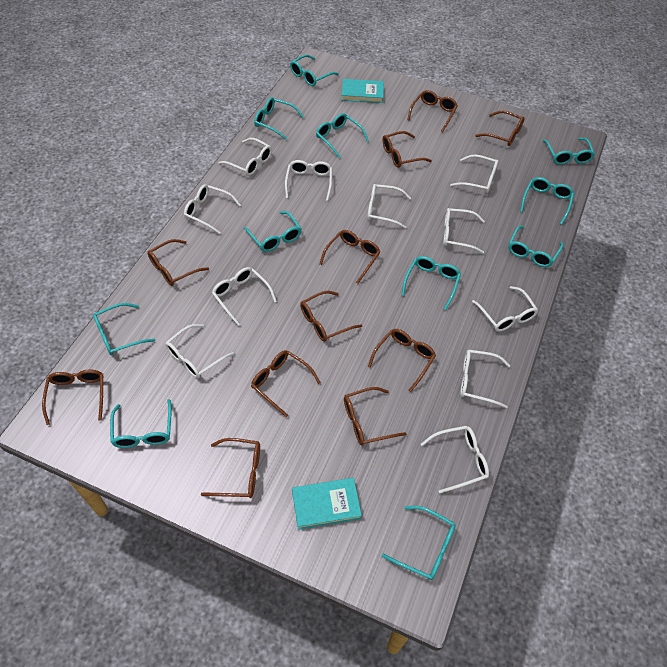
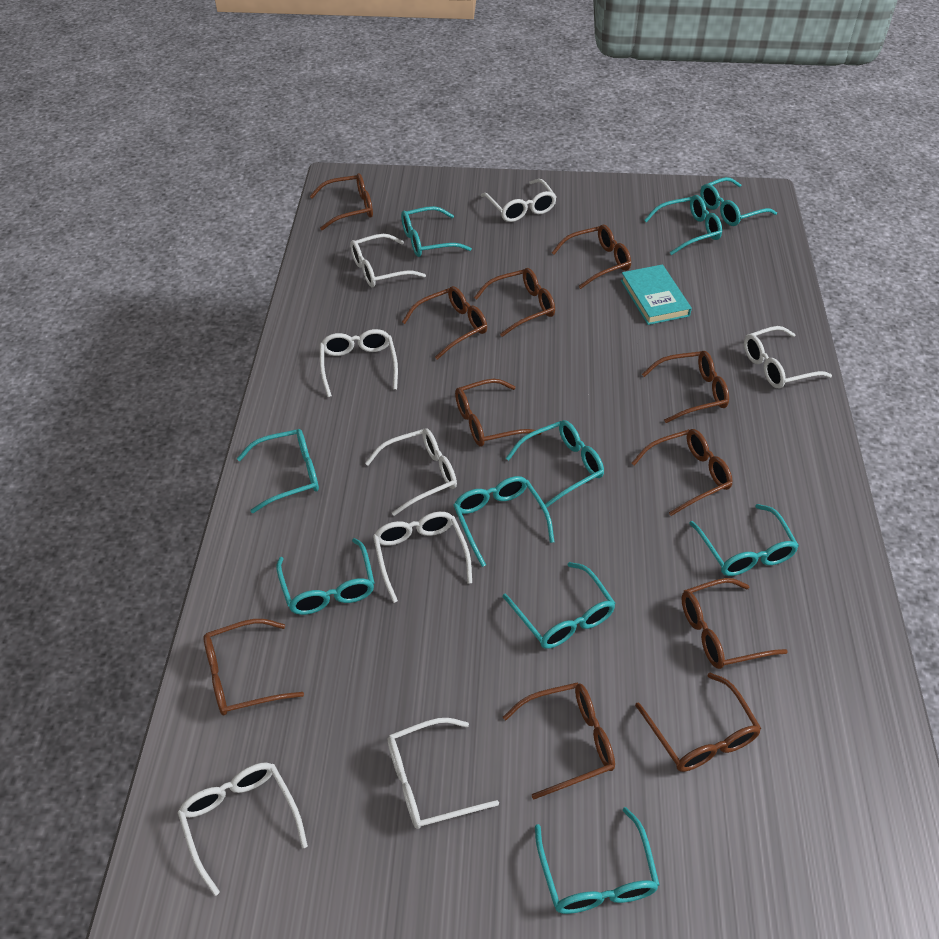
turquoise book: [292,478,362,530] [341,79,384,103] = 2 -> [621,264,692,325] = 1
turquoise glasses: [93,303,155,355] [110,399,172,448] [244,211,301,252] [254,97,304,140] [290,55,339,86] [316,113,369,158] [381,506,456,580] [401,256,461,310] [508,226,564,267] [520,177,574,225] [543,138,595,165] = 11 -> [237,429,319,513] [276,538,374,615] [401,206,472,257] [453,476,554,567] [502,562,616,649] [506,420,604,508] [535,807,660,914] [644,195,722,255] [689,504,799,576] [700,177,777,226] = 10
white glasses: [165,324,234,378] [184,184,241,234] [212,267,277,325] [218,138,272,176] [285,160,332,201] [367,184,411,229] [420,426,489,493] [443,208,485,254] [450,155,499,193] [460,350,510,408] [472,286,538,332] = 11 -> [178,762,308,896] [320,329,398,397] [350,234,426,287] [365,428,457,516] [373,512,472,603] [388,718,499,829] [481,179,557,222] [744,326,832,388] = 8

